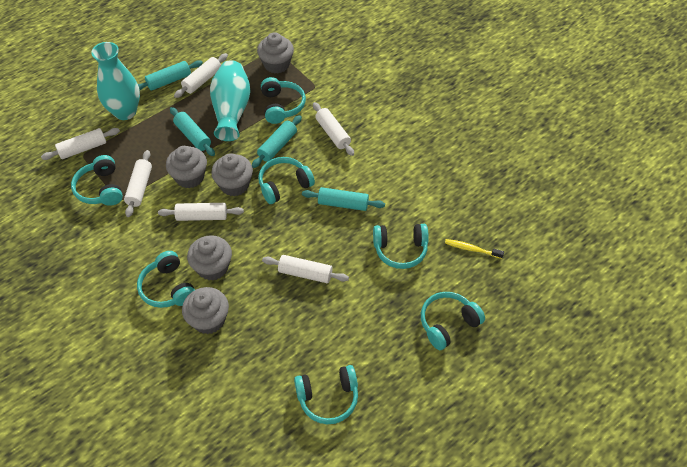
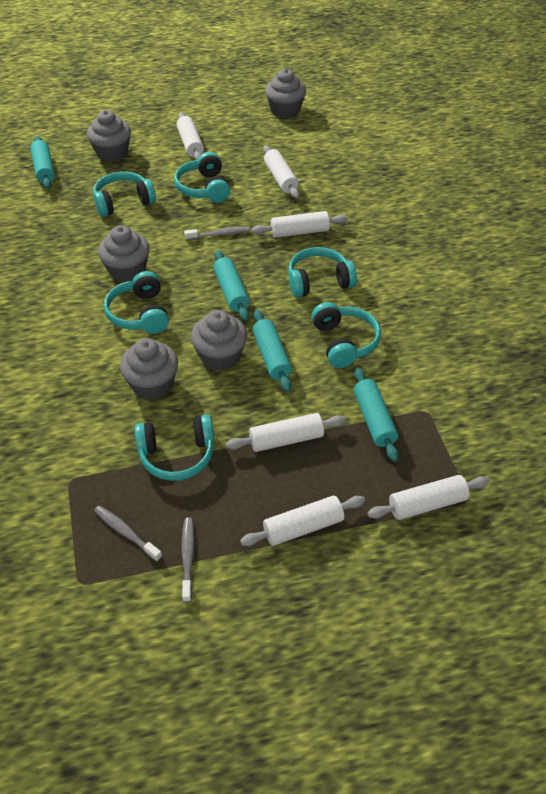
grey toothbrush: none = 0 -> [94,506,162,562] [181,517,194,602] [184,227,250,240] = 3
turquoise headphones: [71,155,123,206] [137,251,195,308] [258,157,315,204] [261,77,306,124] [294,365,358,424] [373,224,429,269] [421,292,485,350] = 7 -> [93,171,156,217] [104,271,169,334] [135,414,214,481] [174,152,230,203] [288,247,357,298] [311,302,381,368] = 6
turquoise vase: [91,42,140,120] [210,60,251,141] = 2 -> none = 0
yellow toothbrush: [445,239,504,259] = 1 -> none = 0

